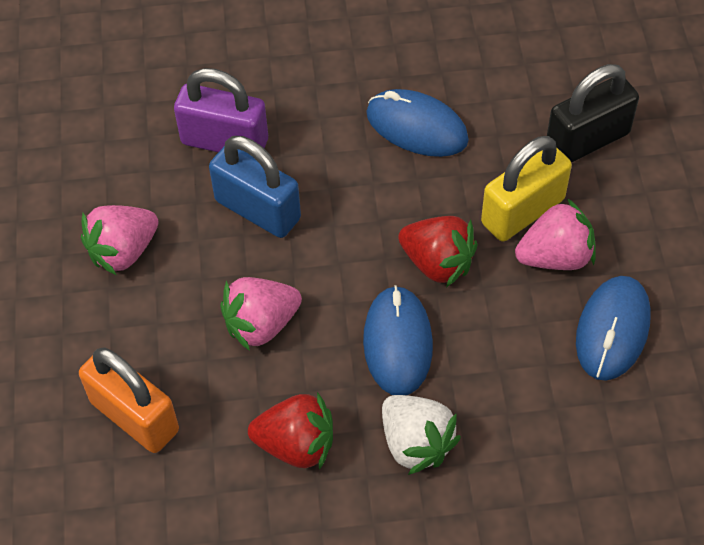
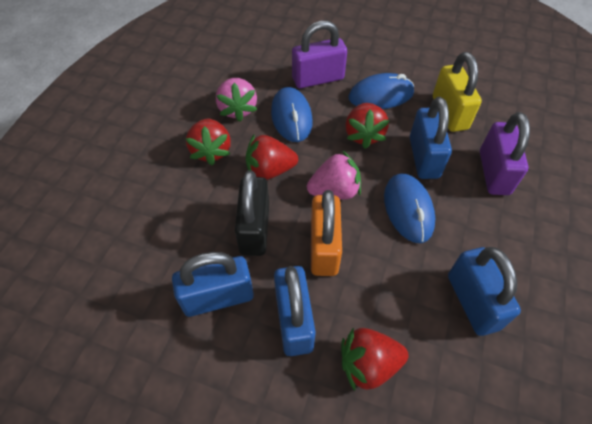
blue padlock: [209,136,301,238] = 1 -> [172,252,254,317] [274,266,316,356] [410,97,452,179] [448,247,521,336] = 4
pink strawberry: [81,205,159,276] [220,277,302,351] [515,198,596,270] = 3 -> [216,78,257,122] [307,151,361,200] = 2
purple padlock: [174,68,268,152] = 1 -> [292,21,347,88] [480,112,530,195] = 2
red strawberry: [248,392,333,470] [398,216,478,287] = 2 -> [185,119,231,165] [246,135,298,180] [341,327,409,391] [345,103,389,149] = 4
white strawberry: [382,395,461,475] = 1 -> none = 0

